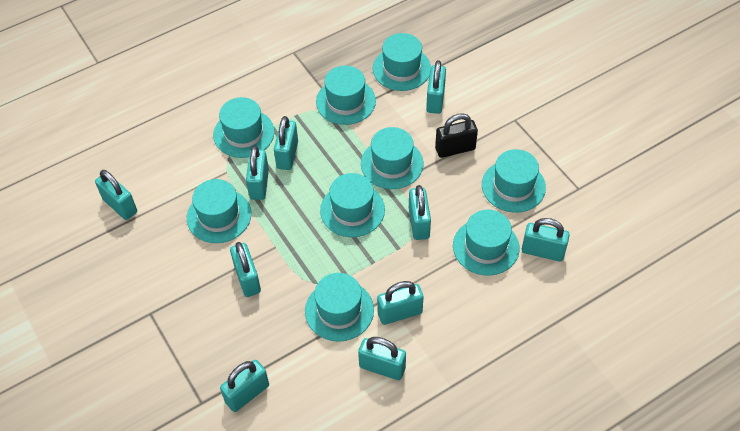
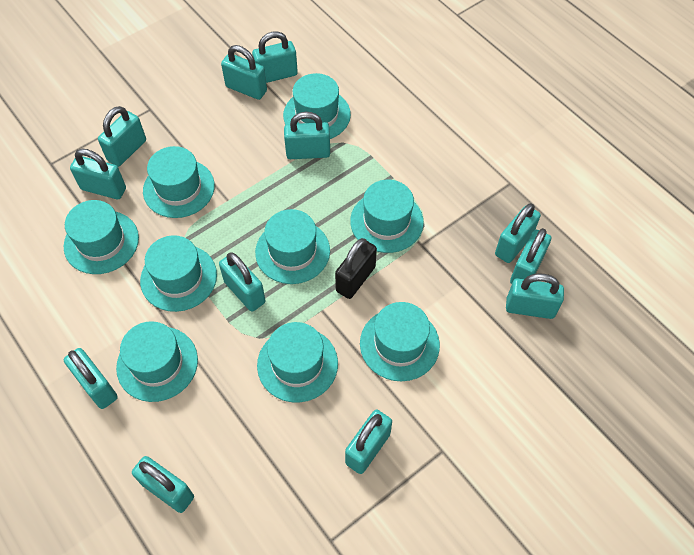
turquoise padlock: [95,170,137,220] [220,360,269,412] [230,242,261,297] [246,146,269,200] [274,116,298,170] [358,337,406,380] [377,281,423,325] [409,185,431,240] [426,60,446,114] [522,218,570,261] = 10 -> [64,348,118,409] [70,148,126,199] [98,106,146,167] [132,456,194,513] [219,252,266,312] [221,45,267,100] [252,31,298,83] [284,112,330,159] [345,410,392,474] [495,203,541,263] [506,274,564,319] [510,228,551,284] = 12

